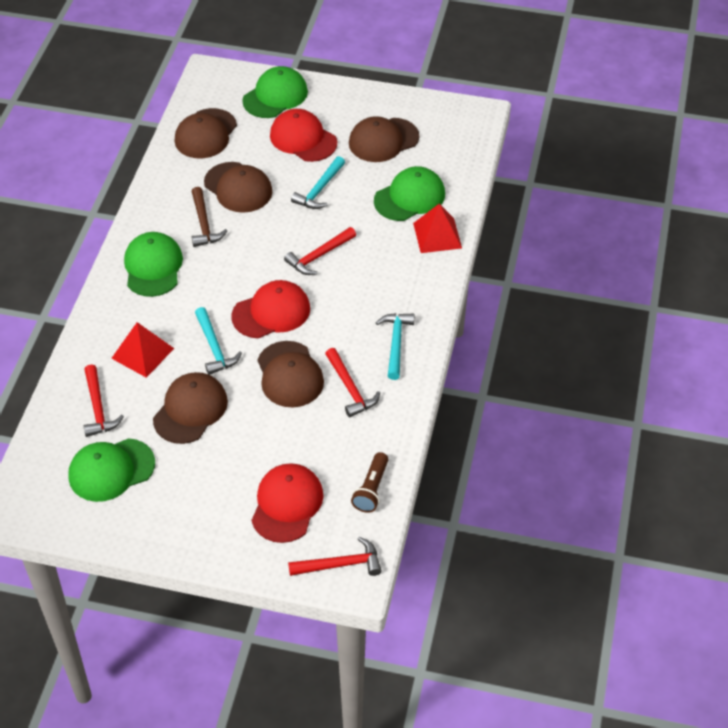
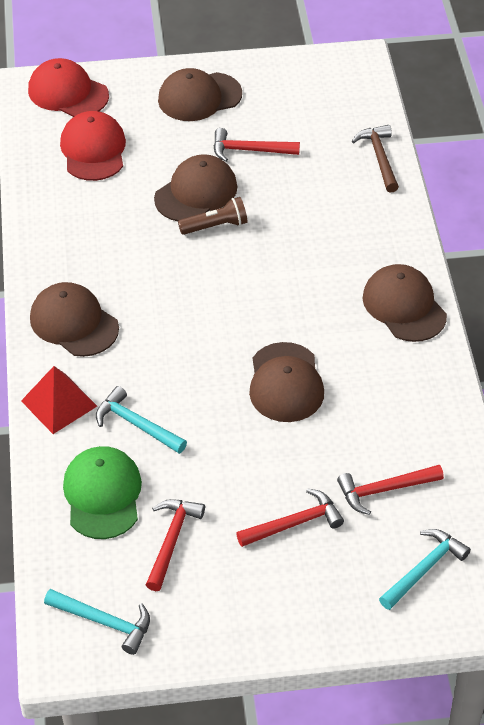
green cap: [68,438,155,502] [124,232,183,297] [242,66,308,118] [374,166,445,221] = 4 -> [63,446,142,539] = 1
red cap: [232,280,310,338] [251,463,324,543] [270,109,337,162] = 3 -> [28,58,109,117] [60,111,126,181] = 2
red pyramid: [111,322,174,378] [413,204,462,253] = 2 -> [21,366,97,434] = 1

